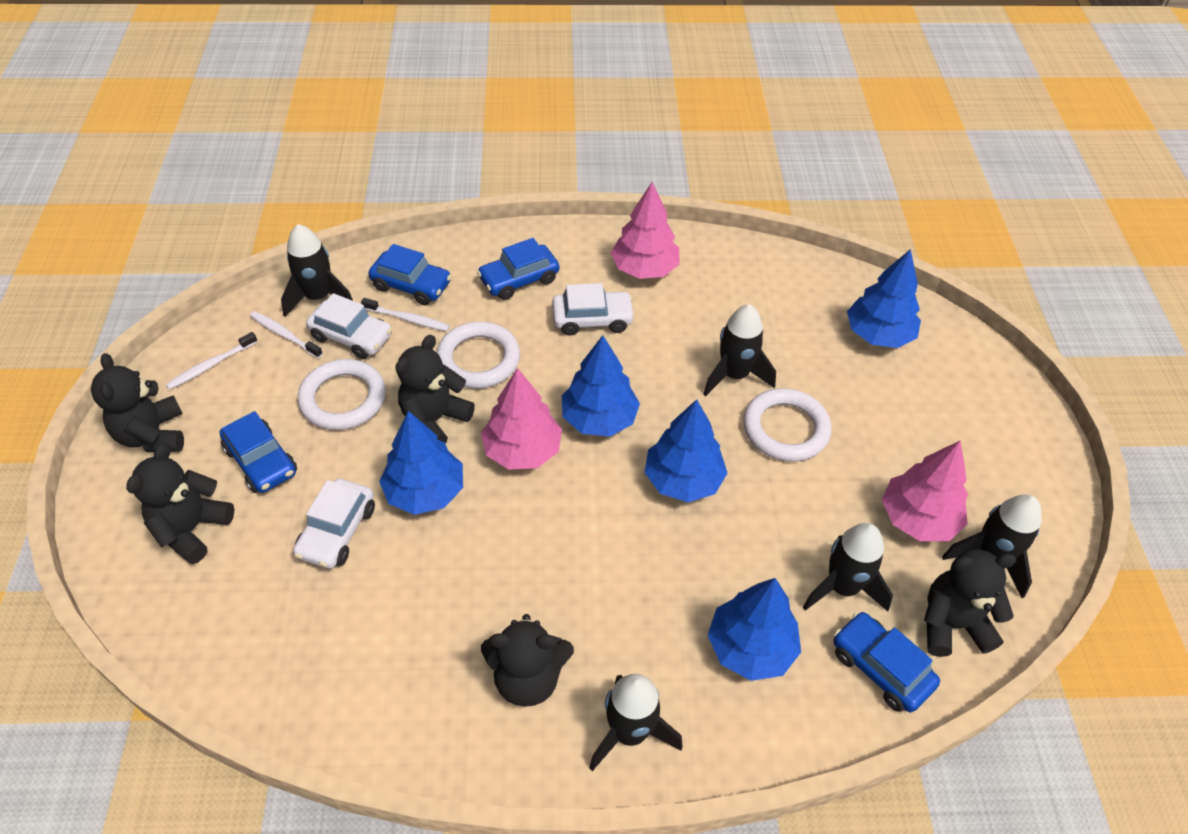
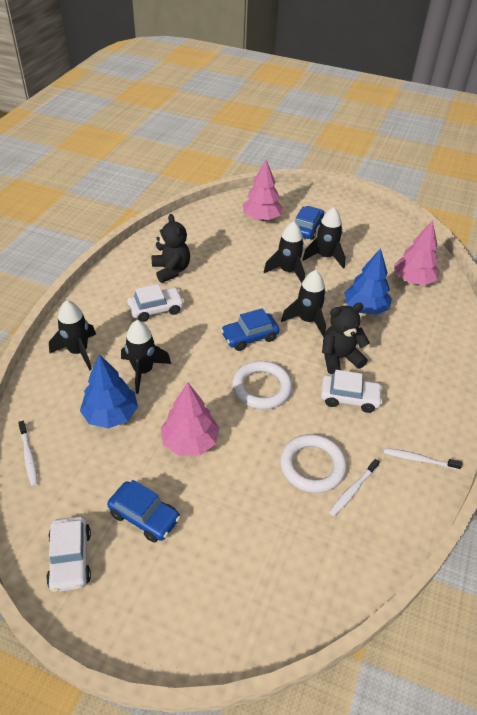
black teddy bear: [91,353,184,452] [126,443,234,564] [395,335,475,444] [481,614,574,707] [924,550,1017,657] = 5 -> [152,214,190,283] [322,303,370,374] = 2
blue car: [220,411,297,493] [368,244,452,305] [477,238,559,300] [833,612,940,712] = 4 -> [107,480,180,543] [221,308,279,351] [295,206,324,240] = 3
blue tree: [379,411,463,515] [562,335,640,437] [644,399,727,502] [708,578,801,681] [847,249,921,348] = 5 -> [80,354,138,428] [344,248,392,315] = 2
white ring: [298,359,386,430] [437,322,520,389] [743,388,832,462] = 3 -> [232,361,292,409] [280,434,347,493] = 2

